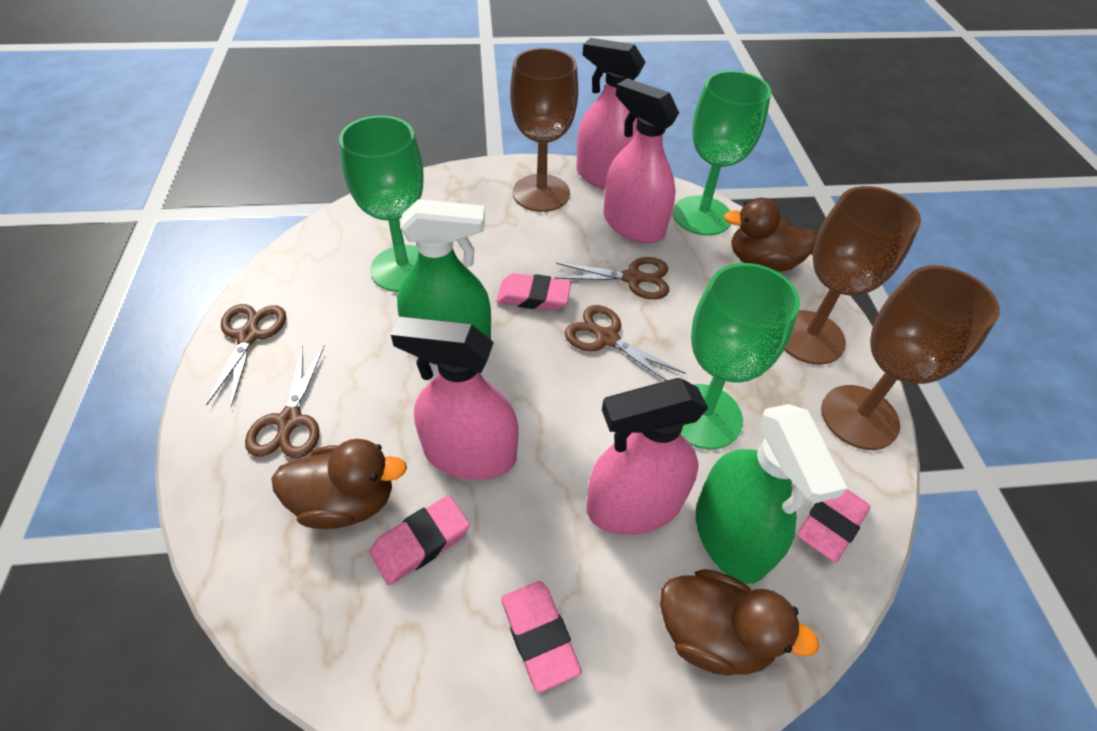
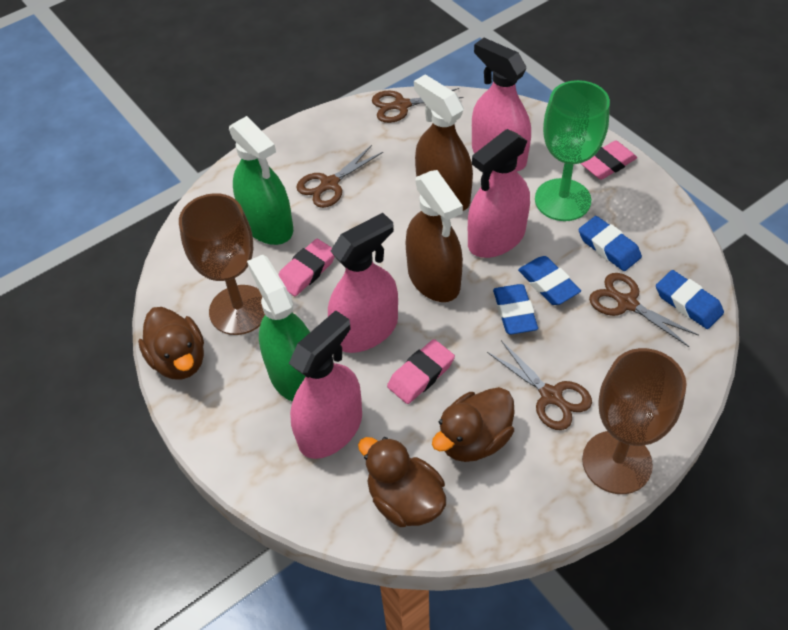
blue eraser: none = 0 -> [493,284,538,335] [518,256,581,305] [579,216,642,271] [656,270,724,329] = 4
brown goblet: [510,48,578,212] [785,186,921,364] [821,266,1000,450] = 3 -> [179,193,265,335] [582,348,686,494] = 2
brown spray bottle: none = 0 -> [406,170,463,302] [414,75,473,211] = 2
green goblet: [339,116,424,292] [673,70,771,236] [681,263,800,449] = 3 -> [535,80,610,221] = 1
pink eraser: [369,495,470,585] [496,273,571,311] [501,581,581,693] [798,489,870,562] = 4 -> [278,239,335,296] [387,339,455,404] [580,140,637,180] = 3

